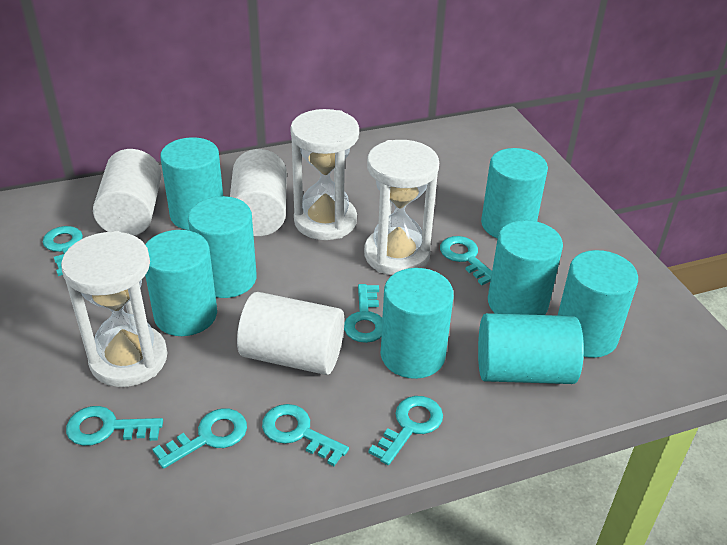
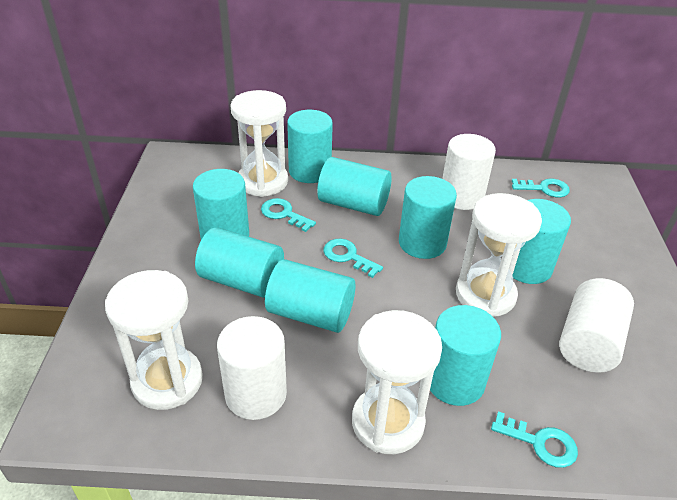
turquoise key: [43,226,83,276] [66,406,163,446] [153,408,247,469] [262,404,349,466] [344,284,382,343] [368,396,443,465] [440,236,492,285] = 7 -> [261,198,316,232] [323,239,383,278] [491,411,578,468] [512,179,570,197] = 4
white hourglass: [61,231,167,387] [290,109,359,240] [364,140,439,275] = 3 -> [105,270,203,410] [231,90,288,197] [352,310,442,454] [456,193,542,317] = 4

